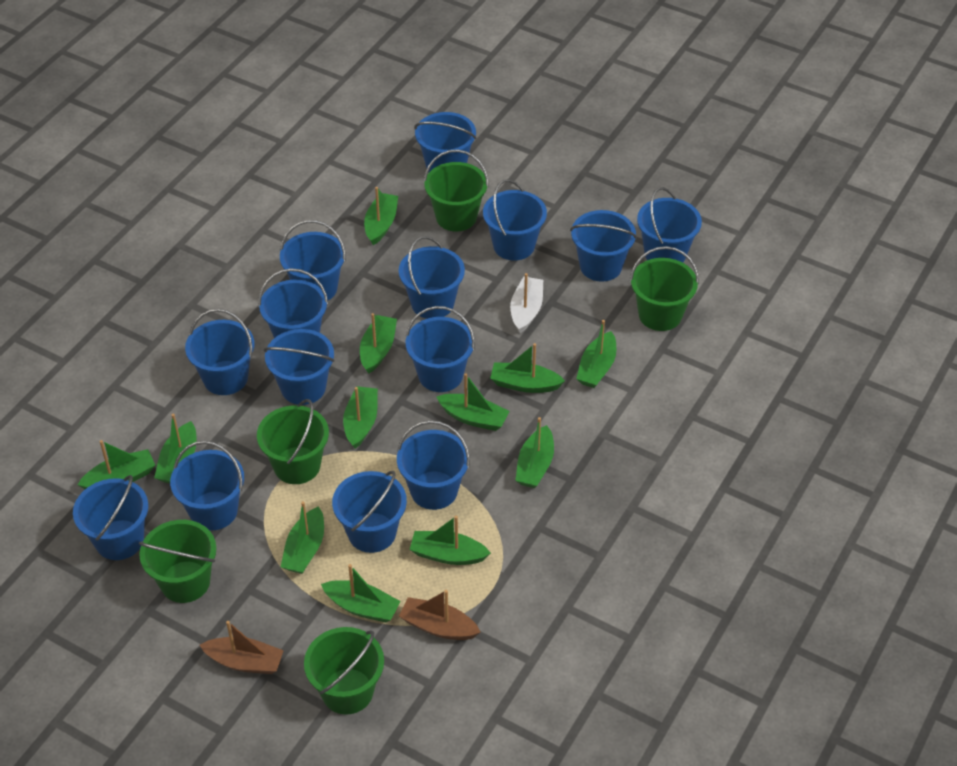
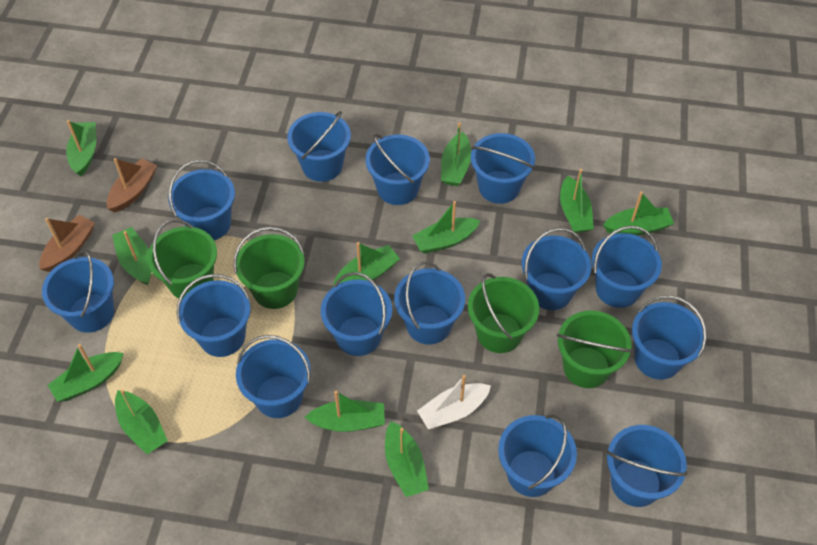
green boat: [77,440,155,489] [154,414,197,483] [281,501,324,574] [321,564,401,623] [343,386,378,449] [360,313,397,374] [364,187,398,245] [410,516,491,565] [436,373,510,431] [490,343,565,393] [515,417,554,488] [576,320,616,388] = 12 -> [48,344,124,402] [66,120,96,176] [112,227,151,285] [115,389,168,454] [305,391,385,432] [333,242,400,286] [385,421,429,497] [412,201,481,254] [441,122,471,186] [560,169,594,233] [603,191,674,236] = 11
green bucket: [139,520,216,603] [257,399,329,484] [304,627,384,715] [424,150,489,231] [630,246,699,331] = 5 -> [147,219,217,299] [233,227,305,309] [468,273,539,353] [557,311,632,388] = 4

